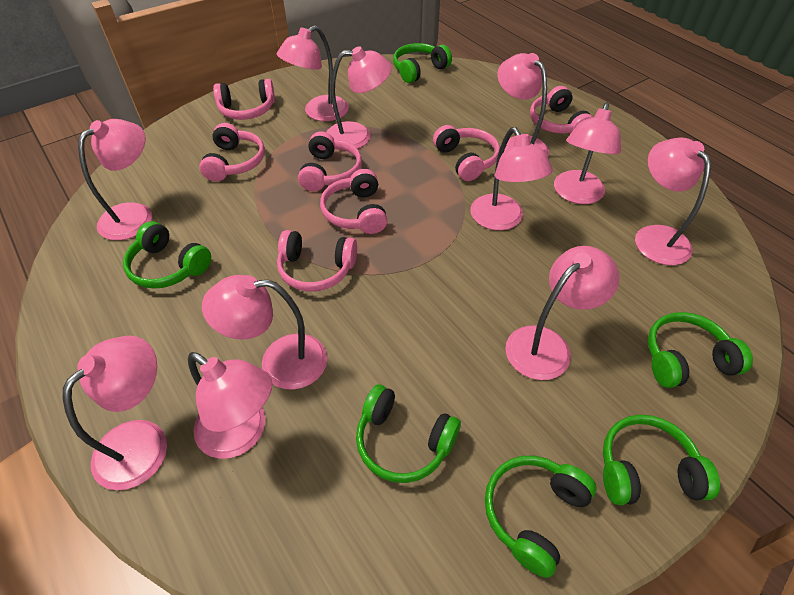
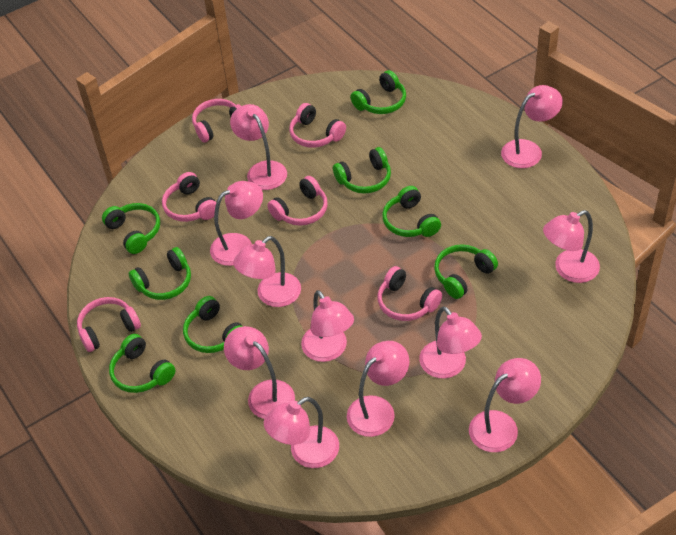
green headphones: [123,221,211,289] [356,384,461,483] [393,43,452,83] [485,456,596,578] [603,415,720,505] [648,312,753,388] = 6 -> [102,203,160,254] [109,334,176,393] [129,247,191,300] [183,296,243,353] [333,147,391,194] [350,70,406,114] [382,186,441,237] [434,244,498,299] = 8
pink headphones: [199,123,265,181] [213,79,275,120] [277,230,357,292] [298,131,362,191] [320,169,388,234] [433,125,500,181] [530,86,593,134] = 7 -> [77,297,141,352] [162,172,216,222] [192,99,241,142] [267,176,328,226] [289,103,346,148] [378,266,442,321] = 6

